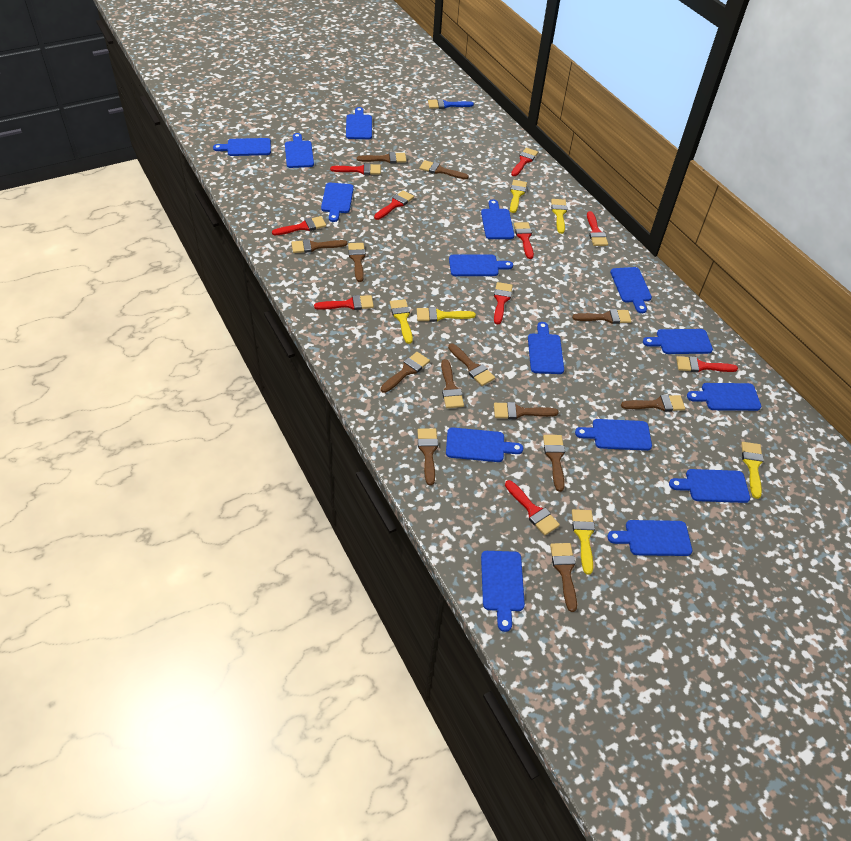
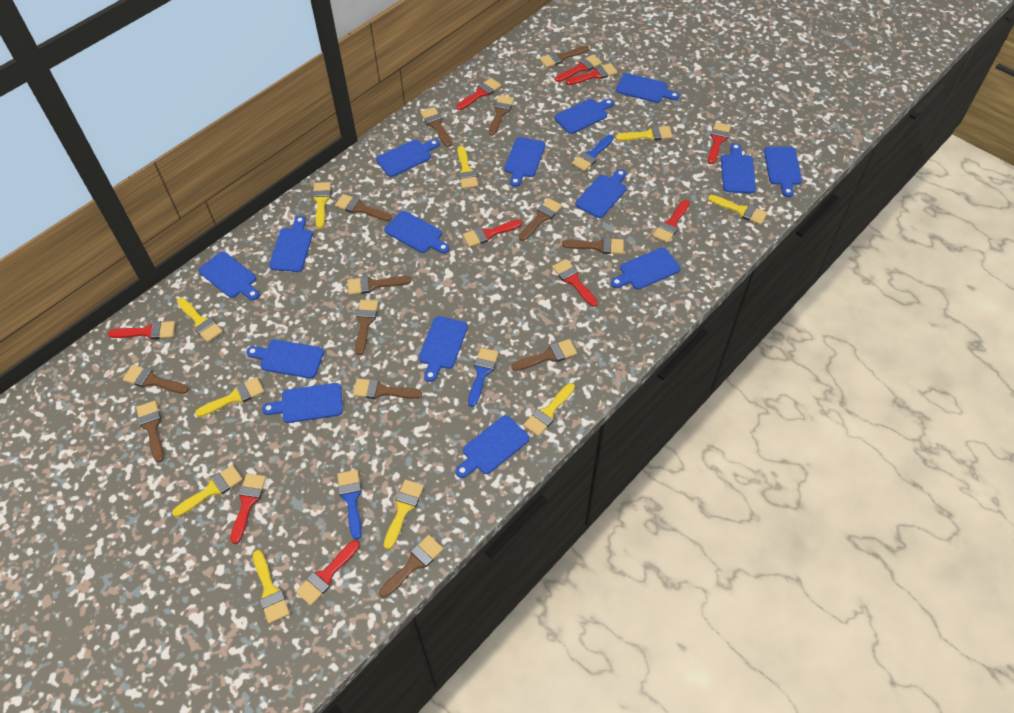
blue brush: [428,99,474,109] = 1 -> [337,470,361,540] [468,348,499,407] [572,135,614,171] = 3
yellow brush: [390,299,413,344] [417,307,476,322] [510,180,527,213] [551,199,567,234] [572,509,595,575] [741,442,764,499] = 6 -> [172,465,243,517] [177,298,223,342] [195,377,264,417] [253,550,290,624] [313,182,331,229] [384,479,424,550] [457,146,478,189] [523,383,575,437] [615,126,673,141] [708,195,767,225] = 10

